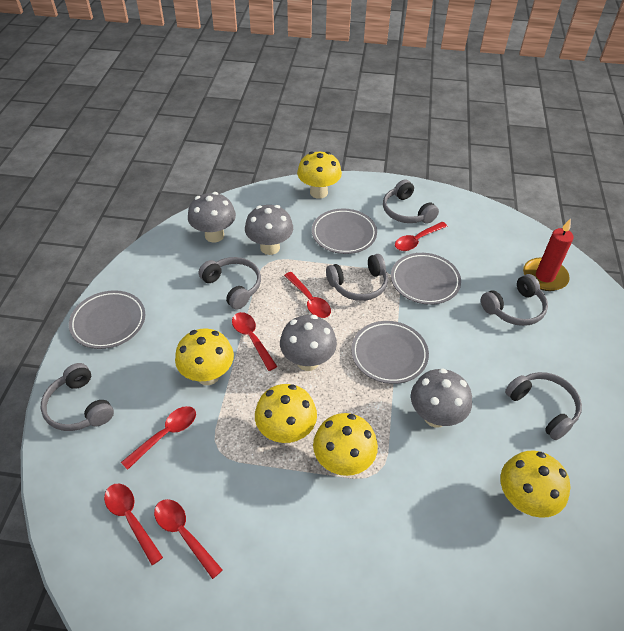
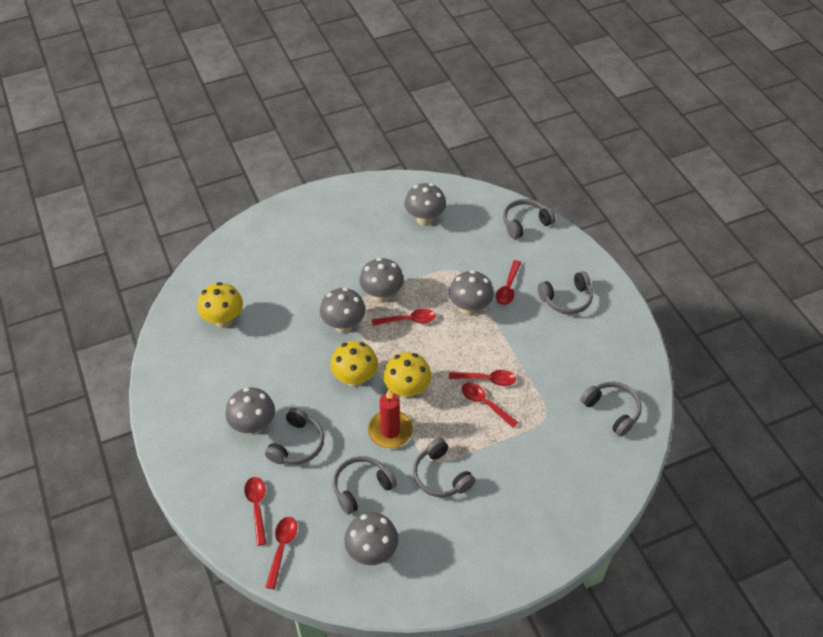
grey mushroom: [188,192,236,243] [245,205,293,255] [280,315,337,371] [411,368,472,427] = 4 -> [225,387,275,435] [320,288,365,333] [344,512,398,565] [359,258,404,303] [404,183,446,226] [449,270,494,316] = 6
grey plate: [69,290,146,349] [312,209,377,254] [351,321,429,384] [391,253,461,305] = 4 -> none = 0
yellow mushroom: [175,329,234,385] [255,384,317,443] [297,151,342,199] [313,413,378,476] [500,451,570,518] = 5 -> [197,282,243,328] [330,341,378,387] [383,352,431,399] = 3

